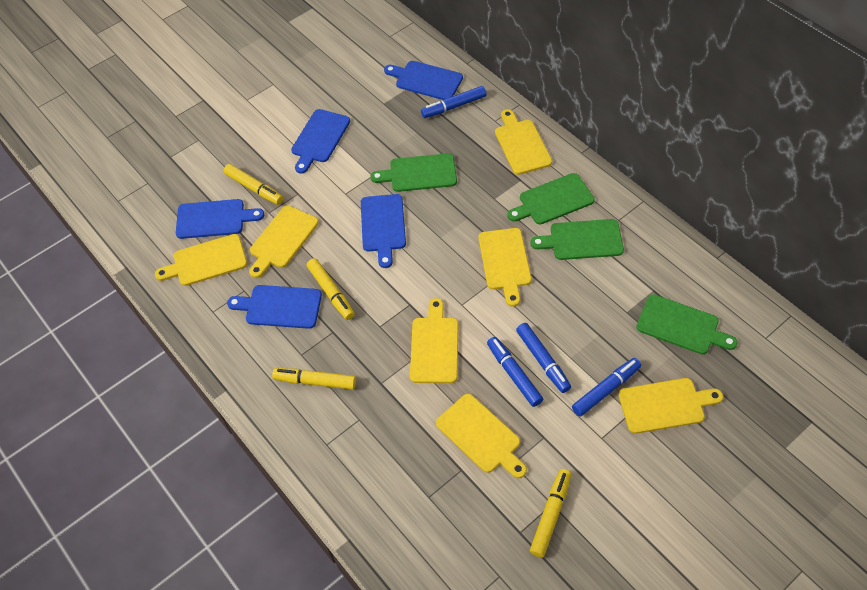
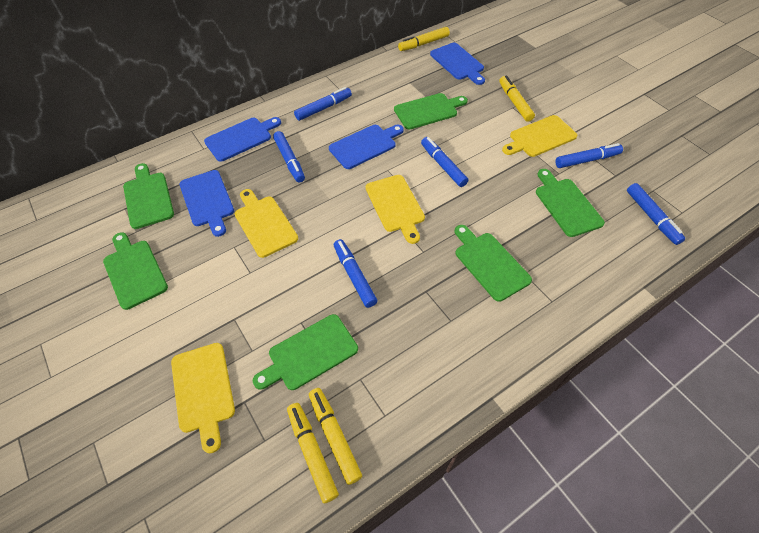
blue cutting board: [176,199,264,239] [227,285,322,329] [291,109,350,174] [361,194,406,268] [384,61,463,100] = 5 -> [180,170,234,237] [204,117,281,162] [329,125,404,169] [430,43,485,85] = 4
blue marker: [421,86,487,118] [487,337,543,407] [516,323,571,393] [572,358,641,416] = 4 -> [273,131,305,183] [294,87,352,121] [334,239,377,308] [421,137,468,187] [555,143,623,168] [627,183,685,245] = 6
green cutting board: [370,153,457,192] [507,173,595,225] [530,219,624,260] [636,294,738,354] = 4 -> [103,232,168,310] [123,163,174,229] [253,314,358,390] [394,93,468,130] [455,225,532,302] [536,169,605,237] = 6
yellow cutting board: [155,234,247,286] [249,206,319,278] [410,298,458,383] [436,394,527,478] [479,228,532,307] [495,109,552,175] [618,378,723,434] = 7 -> [171,343,235,454] [235,189,298,258] [365,175,425,244] [502,115,578,157] = 4

